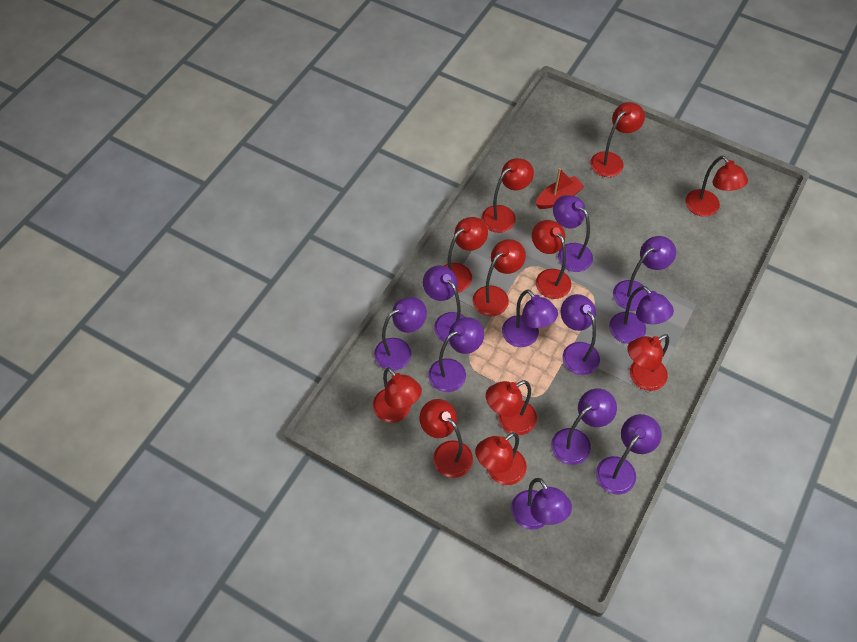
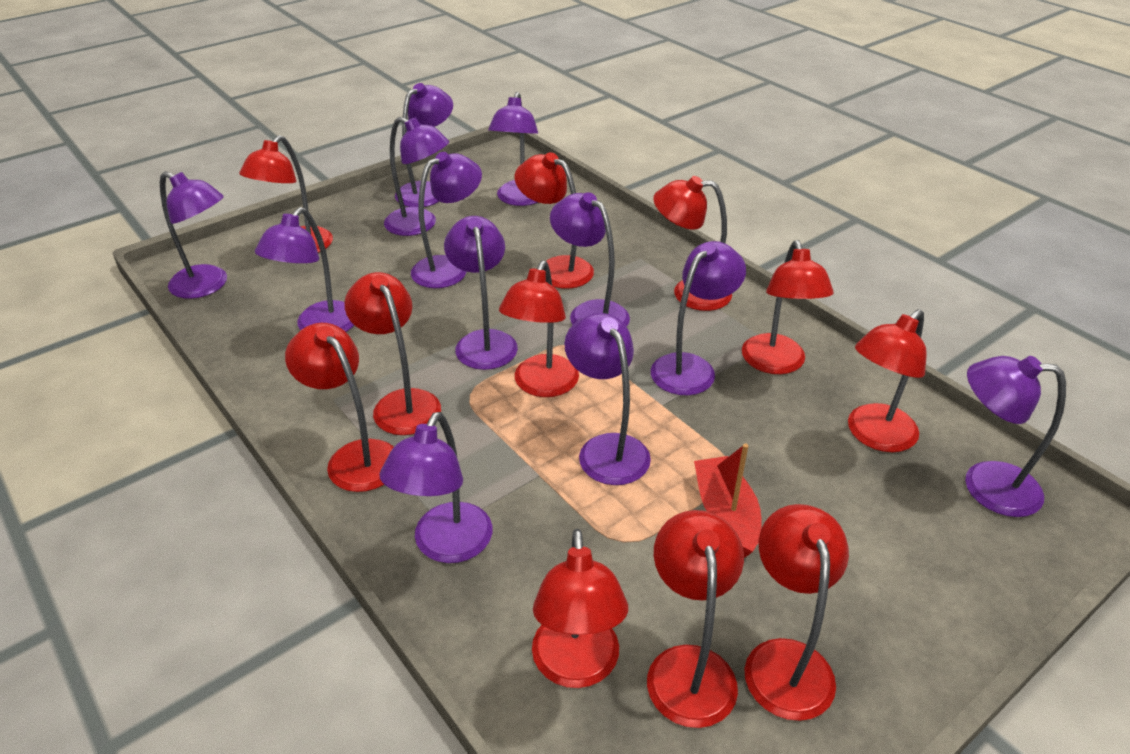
purple lamp: [374,297,427,371] [423,266,465,344] [428,317,484,392] [502,289,558,347] [511,478,572,530] [551,389,617,465] [553,195,593,272] [560,294,600,375] [596,414,662,494] [609,286,674,344] [613,236,676,311] = 11 -> [160,171,227,299] [255,207,354,332] [379,412,492,563] [384,117,449,236] [395,83,453,207] [411,152,482,288] [444,216,518,370] [488,92,538,206] [550,192,630,327] [564,313,651,485] [651,241,746,395] [965,356,1066,517] = 12

